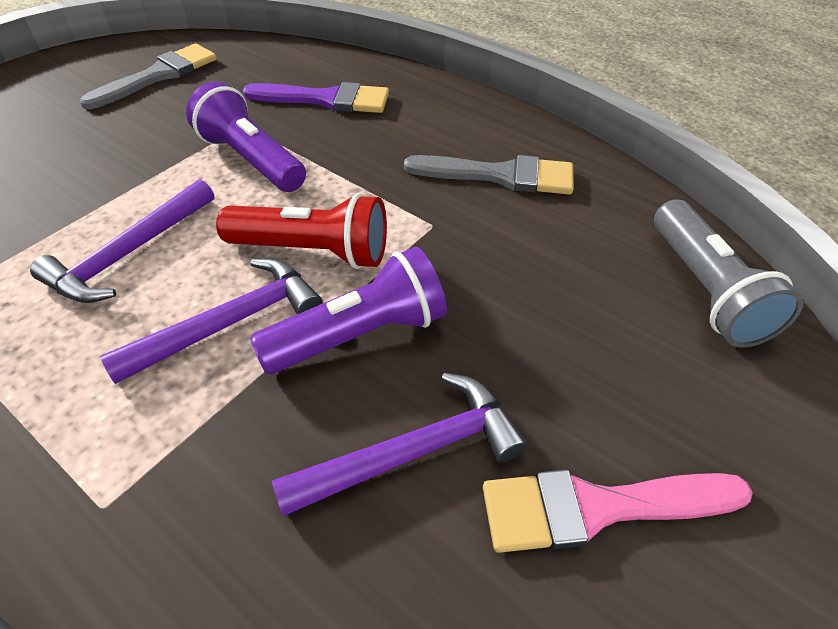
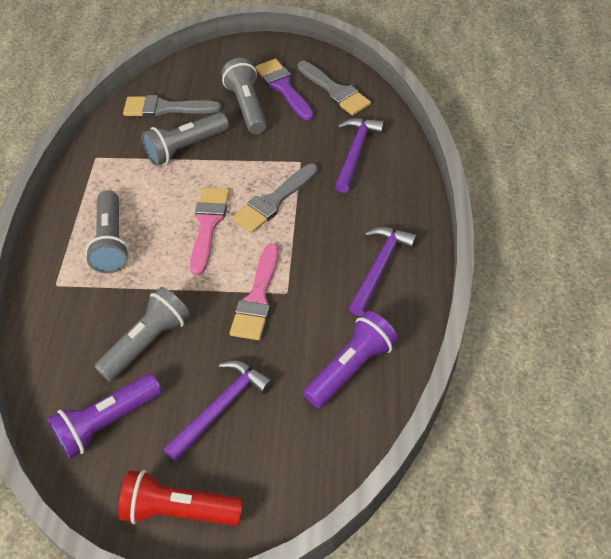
grey brush: [79,43,217,109] [404,155,574,195] = 2 -> [123,95,221,117] [232,164,318,233] [297,61,371,115] = 3
grey flashlight: [654,199,804,348] = 1 -> [85,190,129,274] [94,287,191,382] [142,112,229,166] [221,58,267,134] = 4
pink brush: [483,469,753,553] = 1 -> [190,187,230,276] [230,243,279,340] = 2

